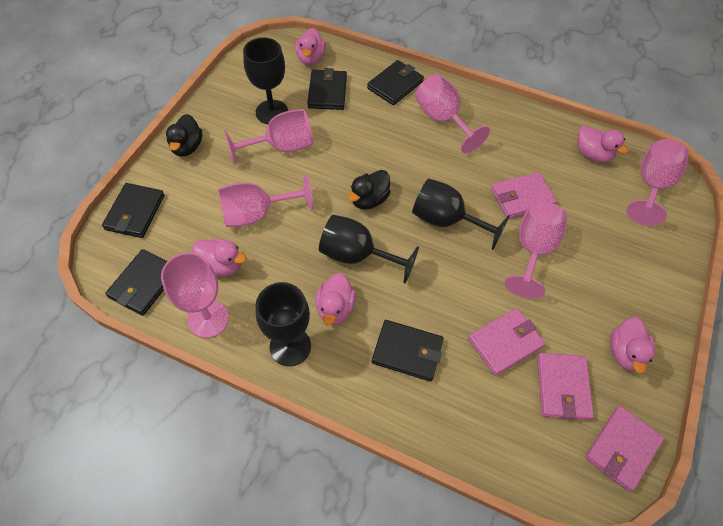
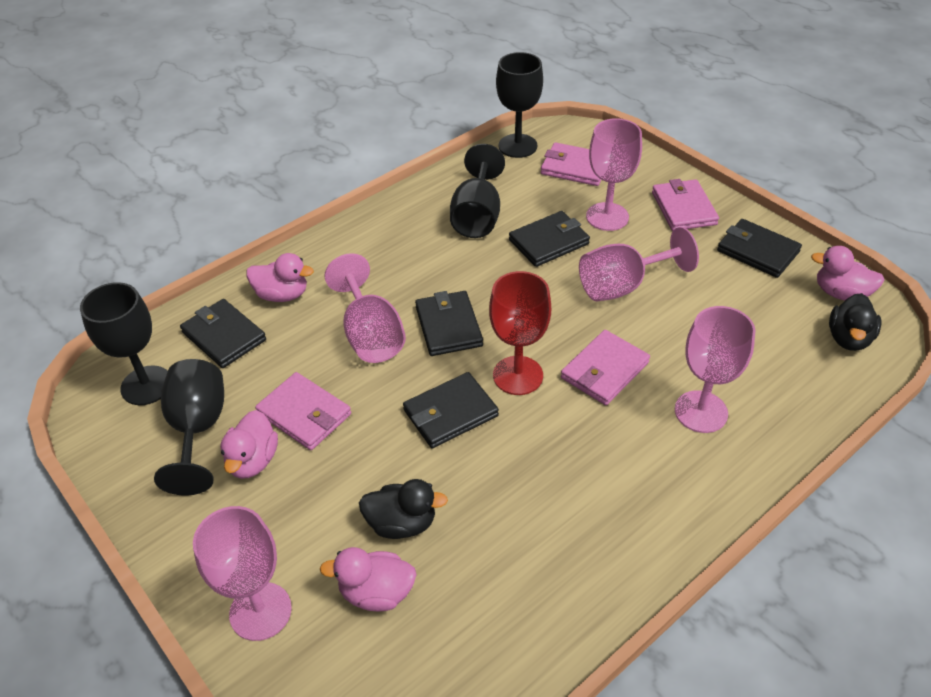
pink duck: [192,238,246,276] [295,28,326,65] [315,273,356,325] [578,125,628,163] [610,317,656,374] = 5 -> [220,410,278,479] [246,253,314,302] [320,547,417,612] [811,246,884,300] = 4
pink goblet: [161,252,229,338] [218,174,313,227] [224,109,314,165] [415,74,490,153] [505,202,567,299] [627,139,688,226] = 6 -> [193,506,292,641] [324,253,406,363] [579,227,699,302] [586,118,642,231] [675,306,756,433] = 5
red goblet: none = 0 -> [489,271,551,395] = 1

